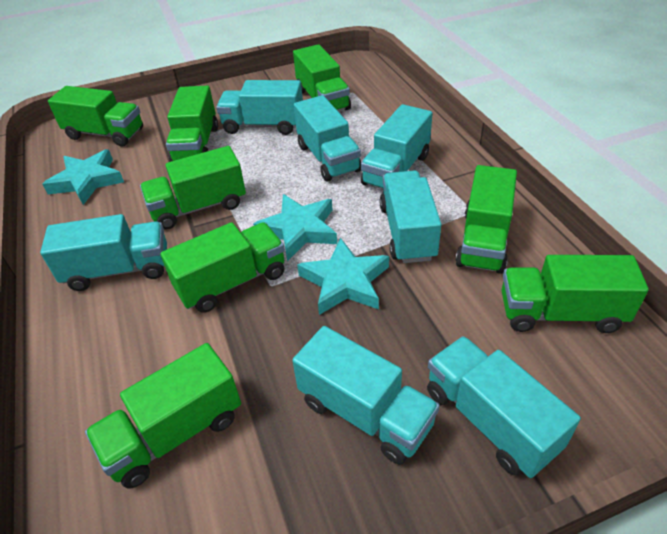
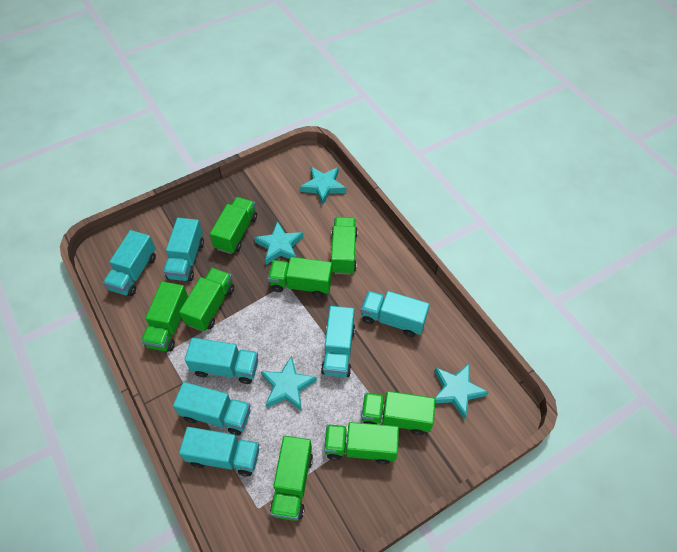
turquoise star: [42,149,124,205] [253,194,337,261] [297,238,389,315] = 3 -> [254,221,303,265] [261,356,317,411] [300,166,346,205] [434,364,489,419] = 4

